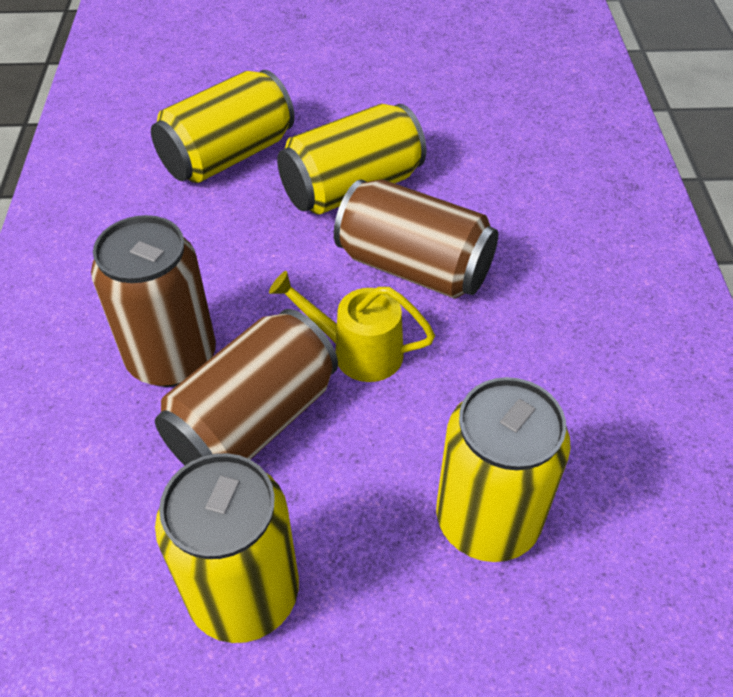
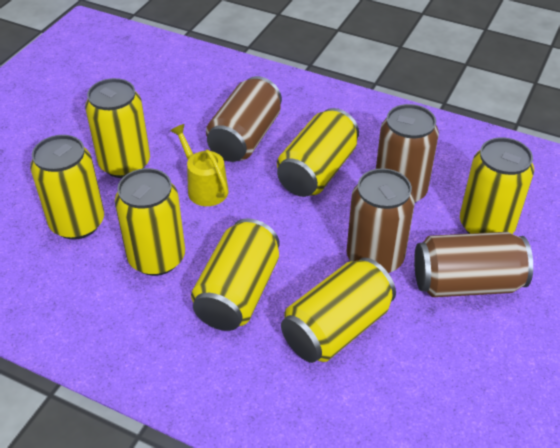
brown can: [91,215,216,387] [155,309,338,465] [334,179,498,299] = 3 -> [206,76,282,162] [346,168,415,273] [376,104,439,203] [414,232,533,297] = 4
yellow can: [151,70,295,183] [155,453,299,643] [277,104,427,215] [436,377,571,562] = 4 -> [30,135,104,240] [85,78,150,178] [115,168,185,276] [191,218,280,331] [277,108,359,197] [281,258,396,363] [460,137,534,234] = 7

